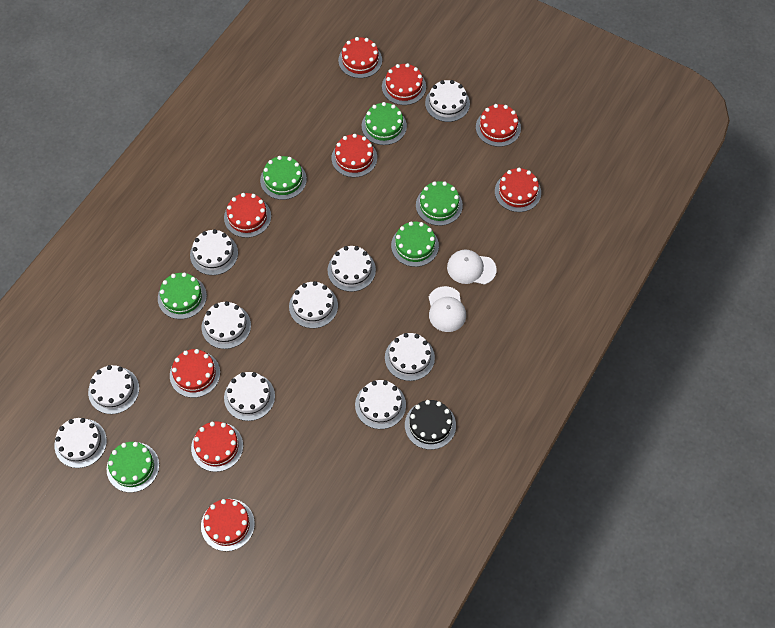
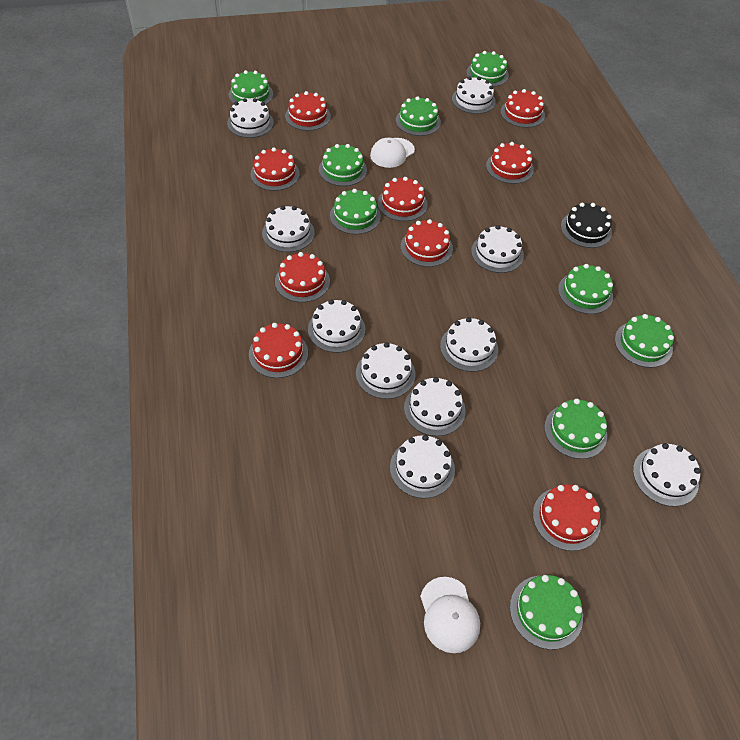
green cake: [107,442,159,492] [158,272,207,319] [260,156,307,200] [362,102,407,145] [391,221,439,267] [416,181,463,226] = 6 -> [229,70,273,105] [319,144,367,186] [330,189,381,234] [396,96,441,136] [466,51,509,87] [510,575,583,650] [544,399,607,459] [558,264,613,314] [615,314,674,368] = 9

